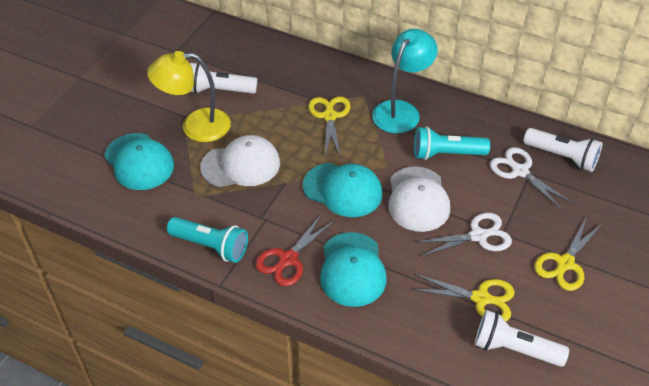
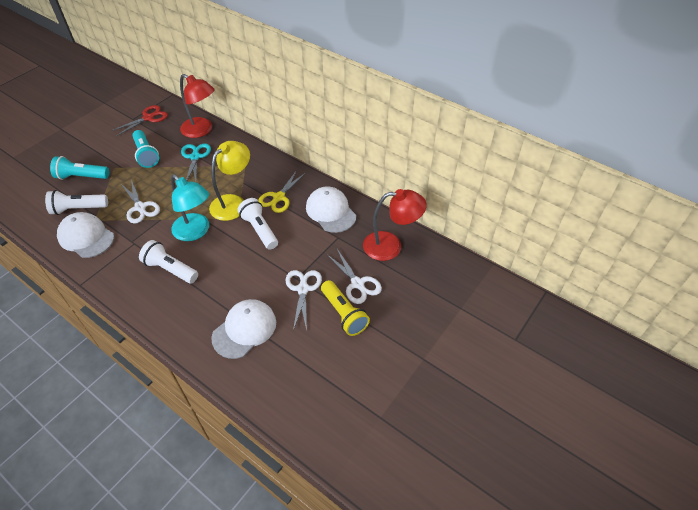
red lamp: none = 0 -> [180,74,215,138] [363,189,427,261] = 2
turquoise cap: [104,133,174,190] [303,163,382,217] [320,232,387,307] = 3 -> none = 0
turquoise scissors: none = 0 -> [181,143,211,181] = 1
white cap: [200,135,280,187] [388,166,450,232] = 2 -> [57,212,114,258] [211,299,276,359] [306,186,356,233] = 3
white scissors: [415,213,512,257] [490,147,573,210] = 2 -> [121,180,160,224] [285,270,322,331] [328,249,382,304] = 3
yellow flashlight: none = 0 -> [321,280,370,336] = 1
yellow scissors: [308,97,351,156] [412,274,515,321] [534,218,602,291] = 3 -> [258,170,306,213] = 1

